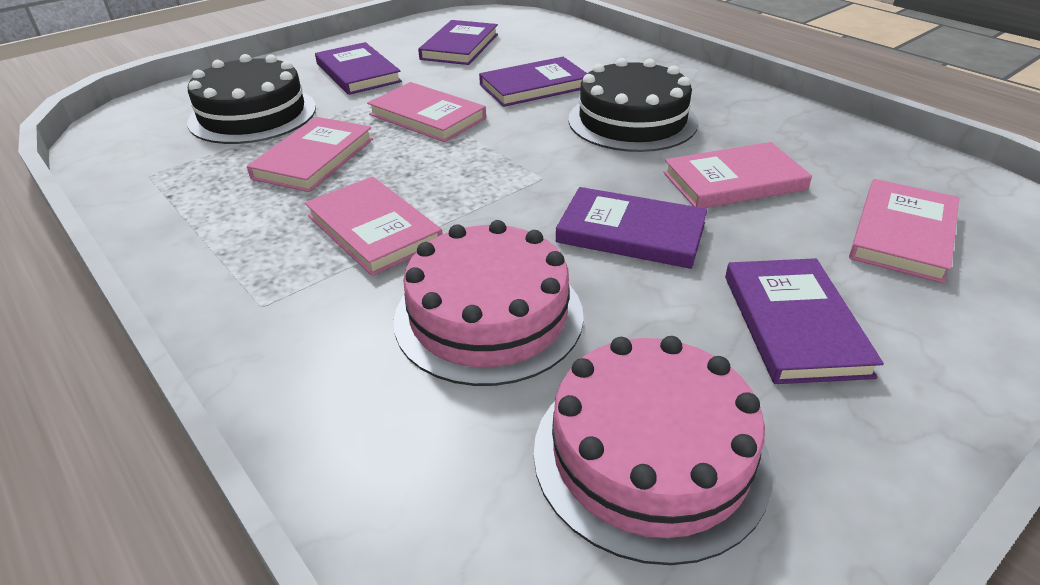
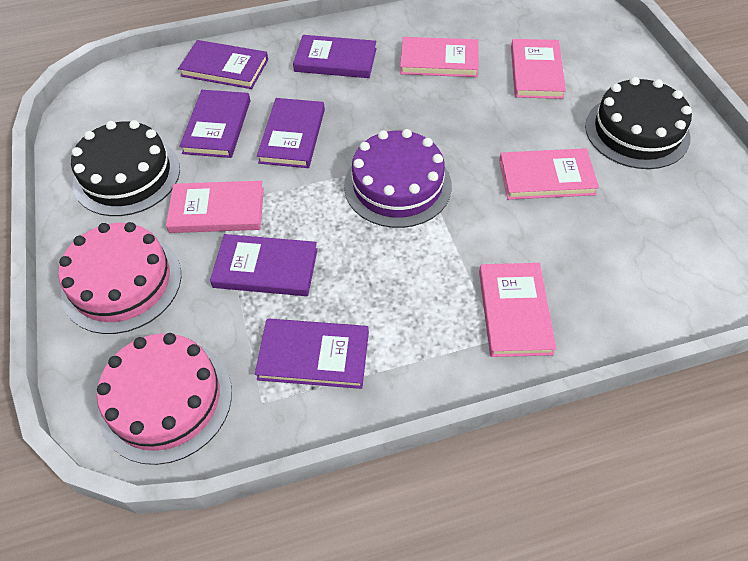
purple book: [315,42,402,95] [418,20,498,65] [479,57,587,107] [556,187,707,269] [725,258,884,384] = 5 -> [178,40,268,89] [179,90,250,158] [210,234,318,296] [255,319,369,389] [257,98,325,168] [293,35,377,78] = 6
purple cake: none = 0 -> [344,129,452,228] = 1

